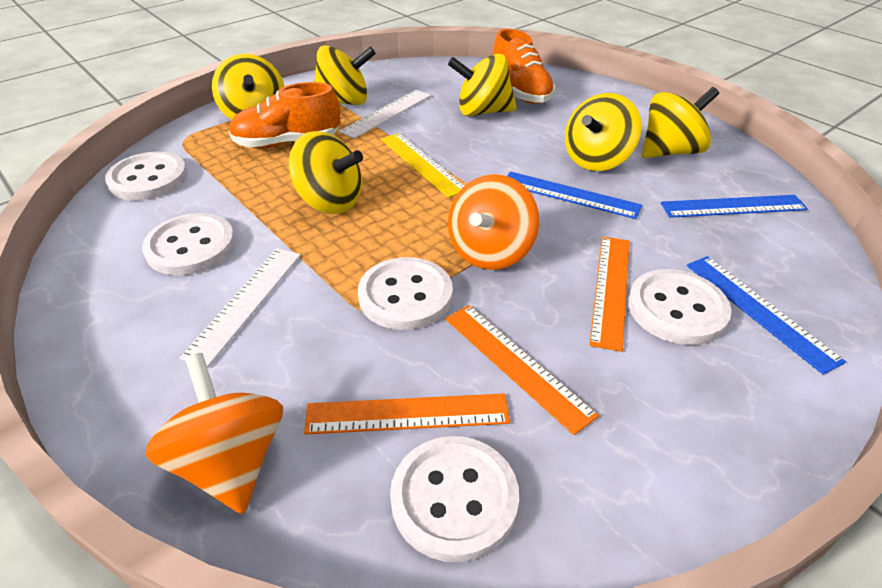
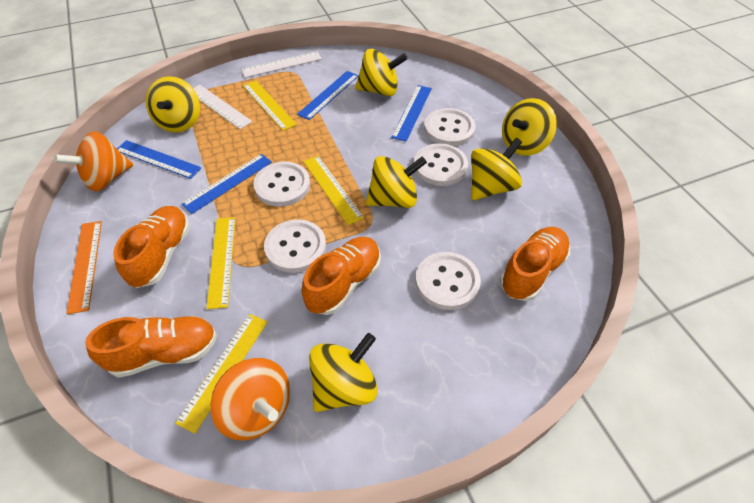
blue ruler: [507,172,642,219] [661,195,808,218] [687,256,846,375] = 3 -> [117,140,201,179] [181,154,272,214] [297,71,359,120] [391,85,432,142] = 4
orange ruler: [304,393,510,435] [445,305,599,435] [589,237,630,352] = 3 -> [66,221,102,314] = 1
orange shoe: [229,82,341,148] [493,29,556,104] = 2 -> [85,316,217,378] [113,206,190,288] [302,237,381,315] [500,227,570,301] = 4
yellow ruler: [381,133,464,198] = 1 -> [175,314,268,434] [206,217,236,309] [243,81,297,131] [303,156,364,225] = 4

